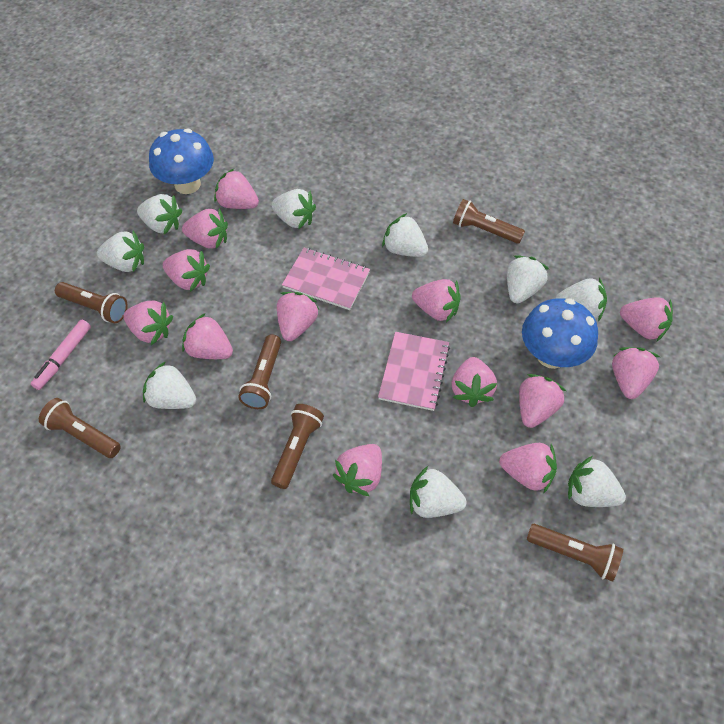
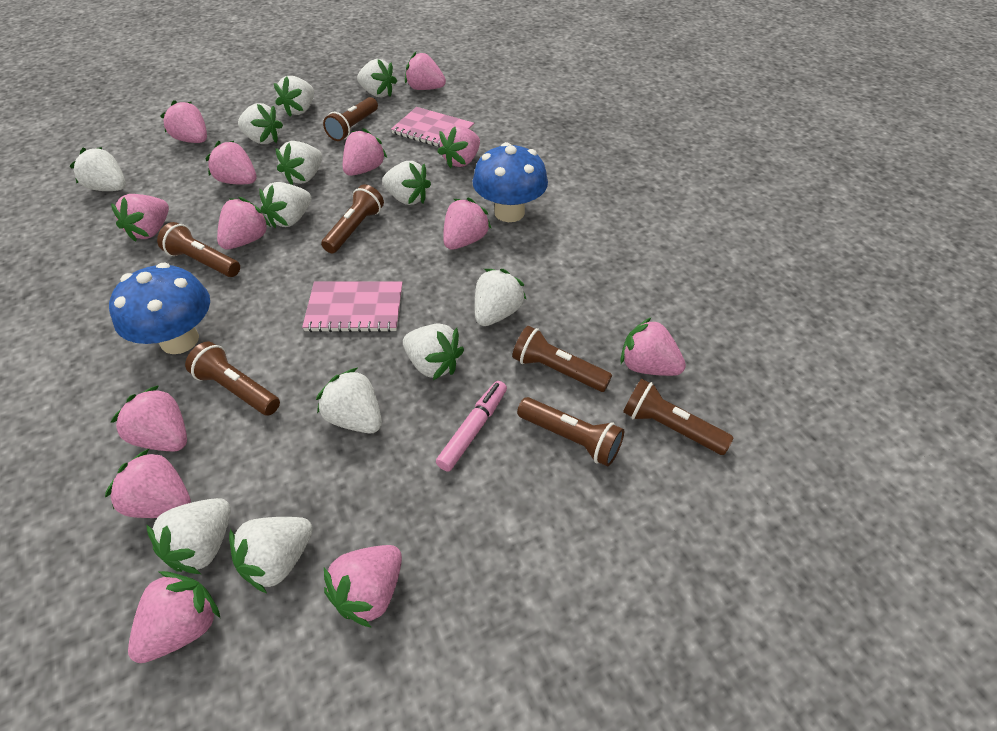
brown flashlight: [39,398,121,458] [55,282,128,323] [238,334,281,409] [271,404,324,489] [453,199,525,244] [527,524,623,582] = 6 -> [157,222,240,277] [185,342,280,416] [321,184,384,253] [323,97,378,141] [512,326,612,392] [517,397,624,466] [623,379,734,455] = 7
white strawberry: [97,231,144,272] [137,194,182,234] [143,361,196,409] [271,189,316,229] [382,213,428,257] [410,466,467,518] [507,255,549,303] [555,278,607,321] [568,456,626,507] = 9 -> [70,147,126,191] [146,498,231,574] [229,517,313,593] [238,103,283,144] [259,182,311,228] [274,76,314,117] [275,141,322,185] [316,368,382,433] [357,59,397,97] [382,161,431,205] [403,324,464,380] [475,269,526,326] = 12

